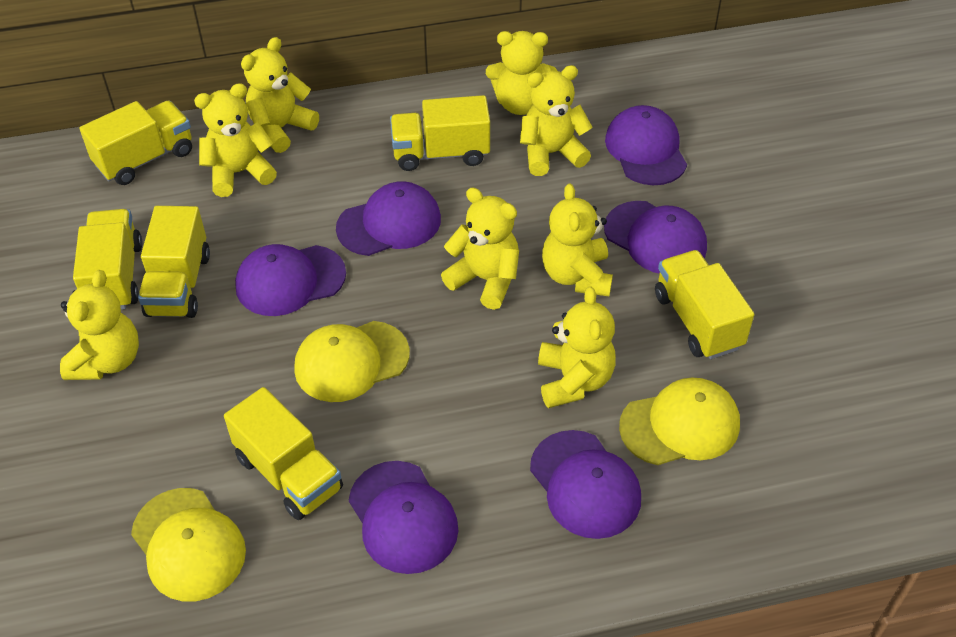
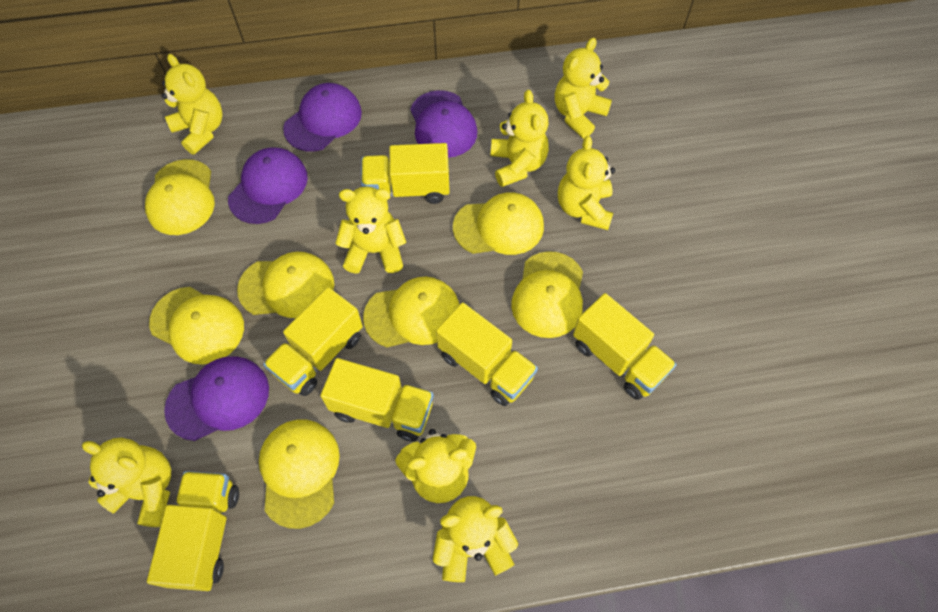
purple cap: [235,244,346,316] [336,181,441,256] [349,461,459,574] [530,430,641,539] [604,201,707,274] [605,105,687,185] = 6 -> [164,356,269,441] [228,147,308,224] [283,83,362,152] [410,90,478,158] = 4
yellow cap: [131,488,246,601] [294,321,410,402] [619,378,740,465] = 3 -> [145,159,215,235] [149,287,244,365] [237,252,334,318] [259,419,340,529] [363,277,460,347] [453,192,544,255] [511,251,583,338] = 7

